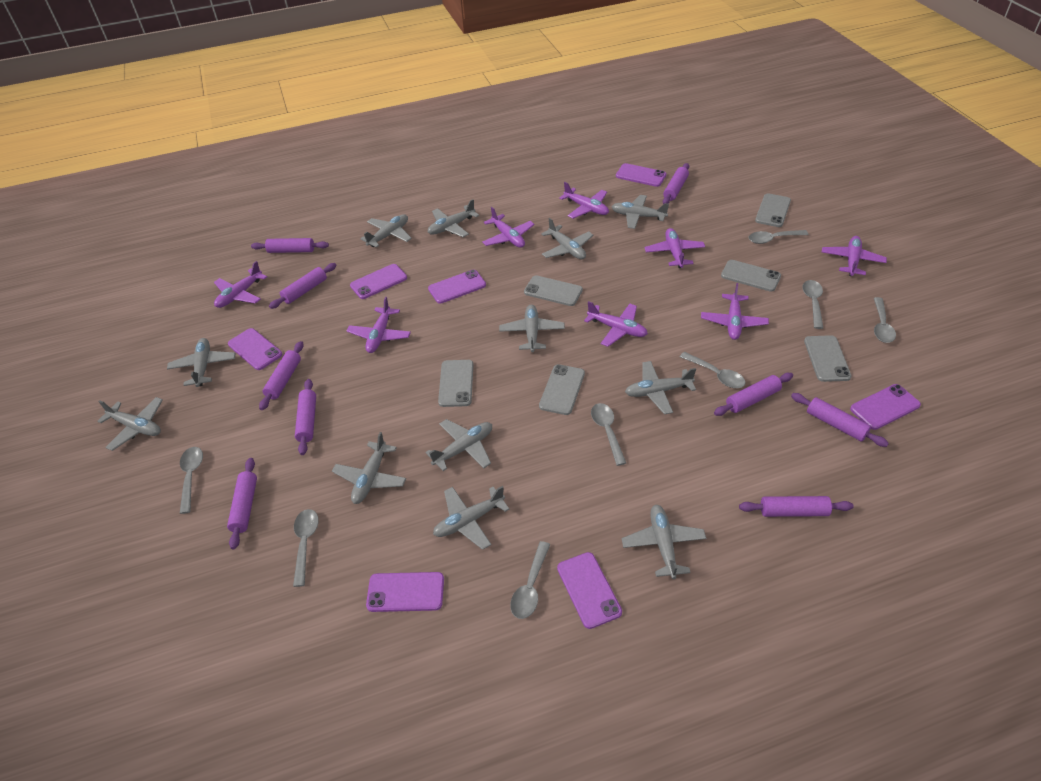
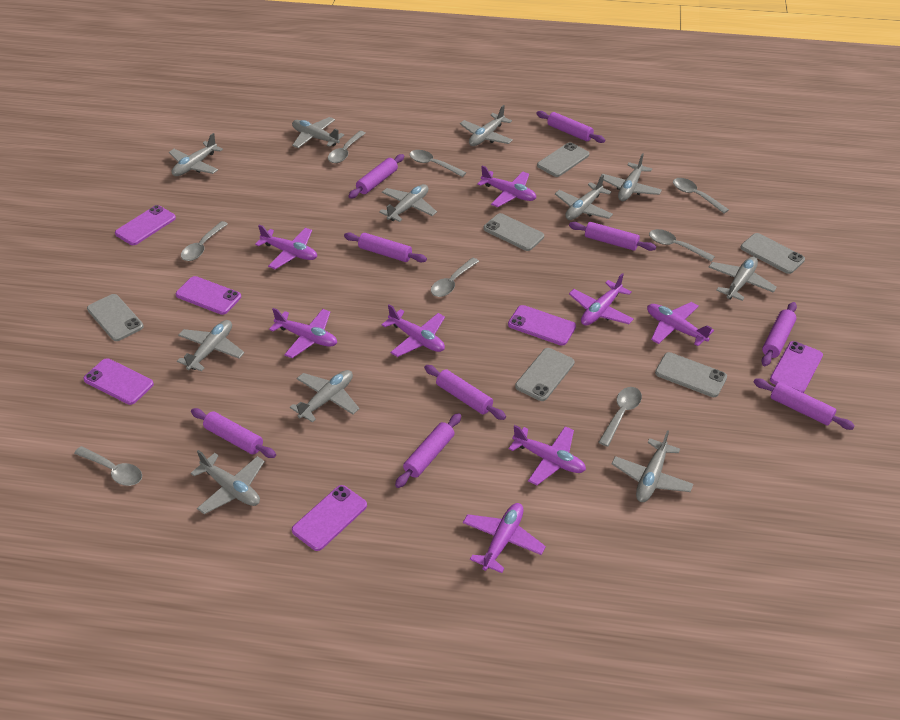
grey plane: [97,397,163,451] [167,338,236,387] [332,432,406,504] [360,214,412,248] [426,419,492,471] [428,199,479,237] [433,486,509,550] [499,305,565,352] [541,218,593,259] [612,195,669,229] [622,505,706,579] [625,361,696,415] = 12 -> [169,133,223,176] [177,320,244,371] [191,450,265,514] [290,370,359,423] [292,117,345,148] [379,184,437,222] [460,105,513,146] [555,175,613,220] [600,153,662,201] [612,430,693,502] [709,257,777,301] = 11
purple phone: [228,328,282,370] [350,264,407,299] [366,572,444,612] [428,270,486,304] [557,552,622,629] [616,163,667,187] [850,384,921,430] = 7 -> [83,358,154,405] [115,205,176,245] [176,276,241,315] [292,485,367,551] [508,305,576,346] [770,341,823,393] = 6

